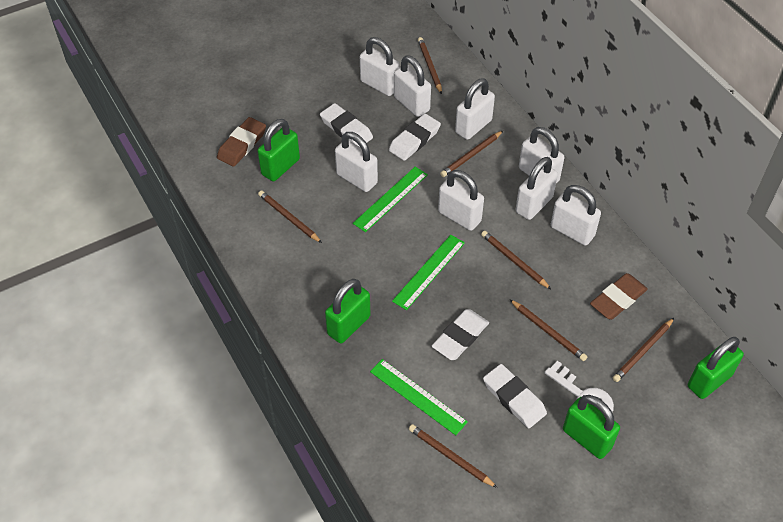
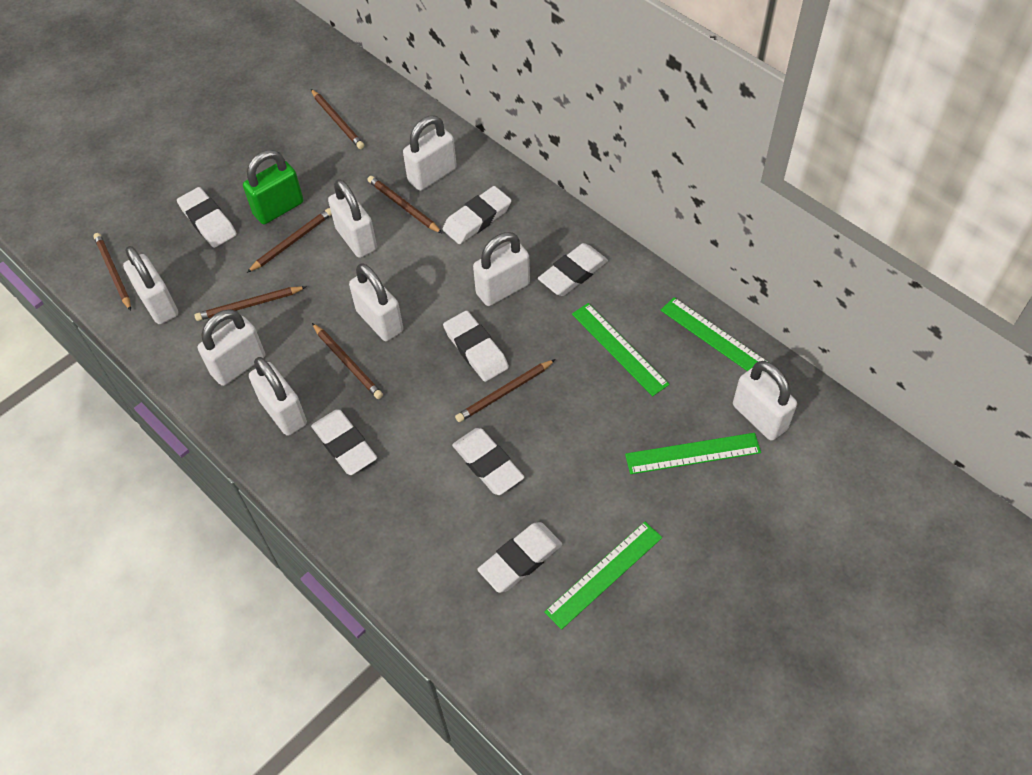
brown eraser: [217,117,266,167] [590,273,648,320] = 2 -> none = 0
green padlock: [257,119,300,181] [325,279,370,343] [563,395,620,459] [688,337,744,399] = 4 -> [243,150,304,224] = 1
green ruler: [353,167,428,232] [370,359,468,435] [392,235,465,310] = 3 -> [544,522,662,630] [572,303,670,396] [625,433,761,474] [660,297,768,373] = 4
white eraser: [320,103,373,147] [389,114,441,161] [432,309,489,360] [483,364,547,428] = 4 -> [177,187,237,248] [311,409,377,475] [443,186,512,244] [443,310,509,382] [452,428,524,495] [477,522,562,593] [538,243,608,296] = 7
white key: [544,361,614,412] = 1 -> none = 0

